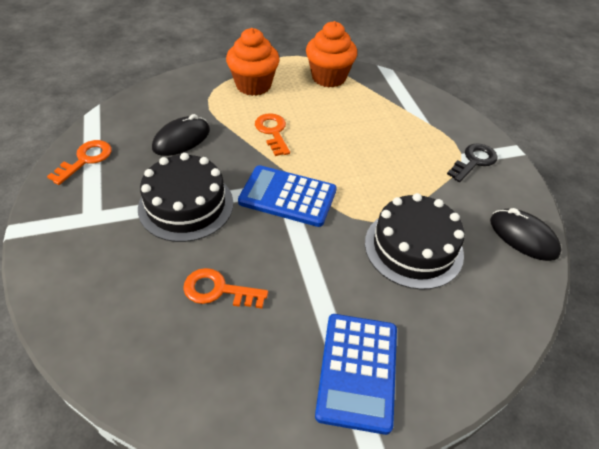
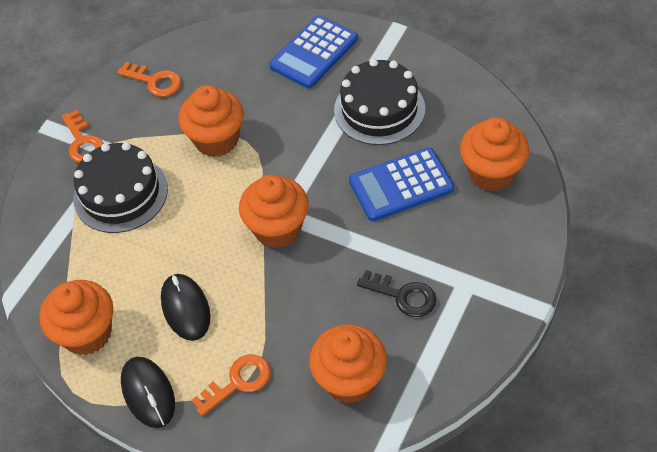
orange cupcake: [226,28,280,96] [306,21,357,87] = 2 -> [39,280,113,355] [179,85,244,157] [239,175,309,248] [309,325,387,403] [460,117,529,191] = 5

